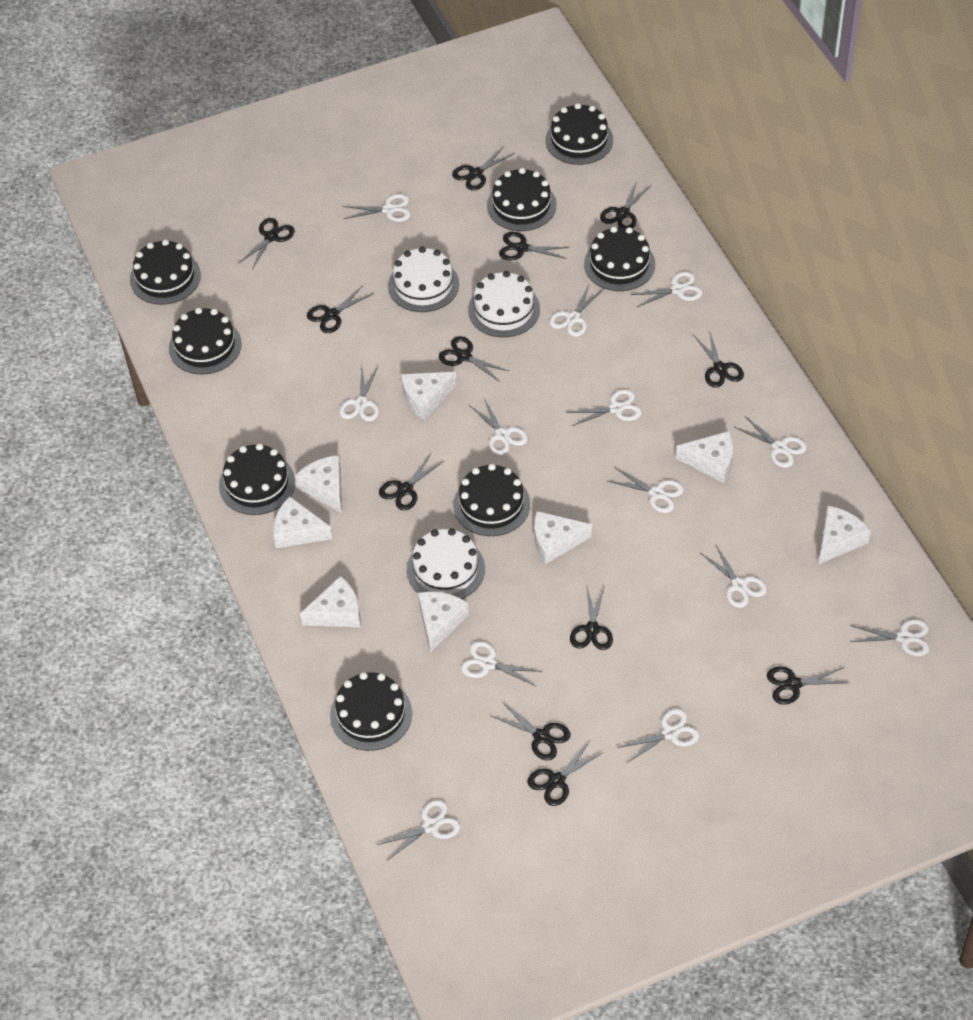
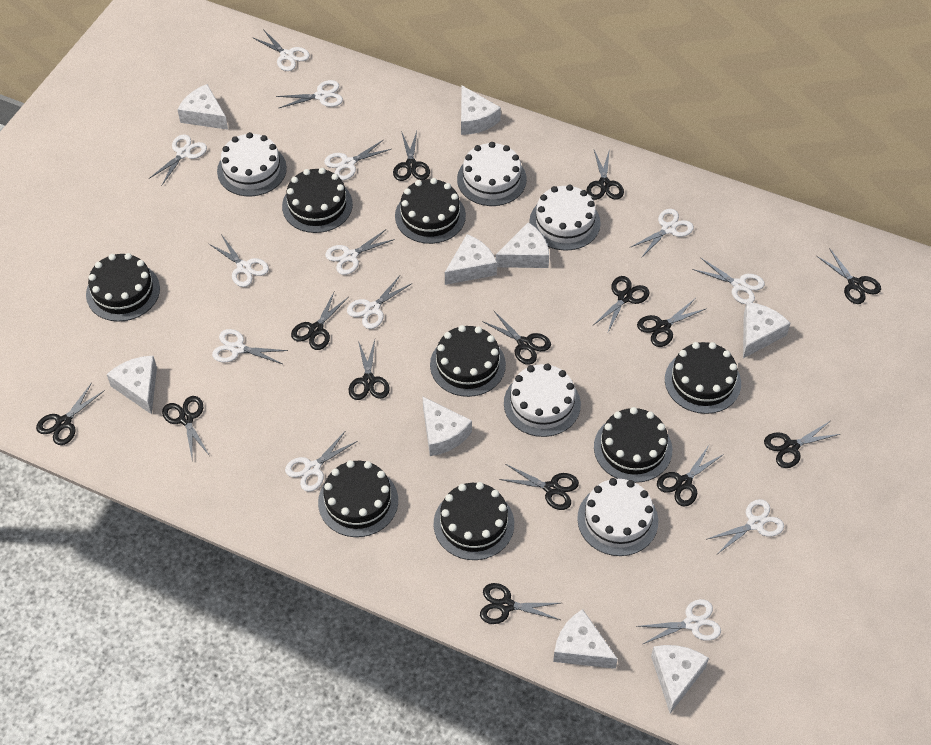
black scissors: [239,218,295,269] [307,285,374,333] [379,453,445,511] [439,336,508,382] [452,146,515,191] [491,702,571,760] [499,232,570,261] [527,741,604,806] [570,585,613,650] [600,181,650,229] [694,330,744,388] [767,666,849,705] = 12 -> [36,384,105,445] [162,396,210,458] [291,292,349,350] [349,340,390,400] [393,131,430,181] [480,583,560,624] [482,310,551,365] [499,464,579,510] [586,149,624,200] [593,276,649,334] [637,299,707,347] [657,444,724,506] [764,421,840,468] [817,248,881,304] = 14
white cake: [388,247,459,312] [407,528,485,599] [468,271,540,337] = 3 -> [217,132,287,196] [457,142,527,206] [504,364,581,437] [529,185,601,251] [577,478,658,556] = 5
white cheese: [273,496,332,548] [295,455,342,513] [300,576,360,627] [401,372,456,420] [418,591,469,653] [534,511,592,564] [676,431,733,483] [819,506,871,564] = 8 -> [107,356,157,414] [177,84,228,130] [423,397,472,456] [445,234,497,285] [461,86,501,135] [496,222,549,268] [553,609,618,669] [651,645,709,714] [743,302,790,358] = 9

